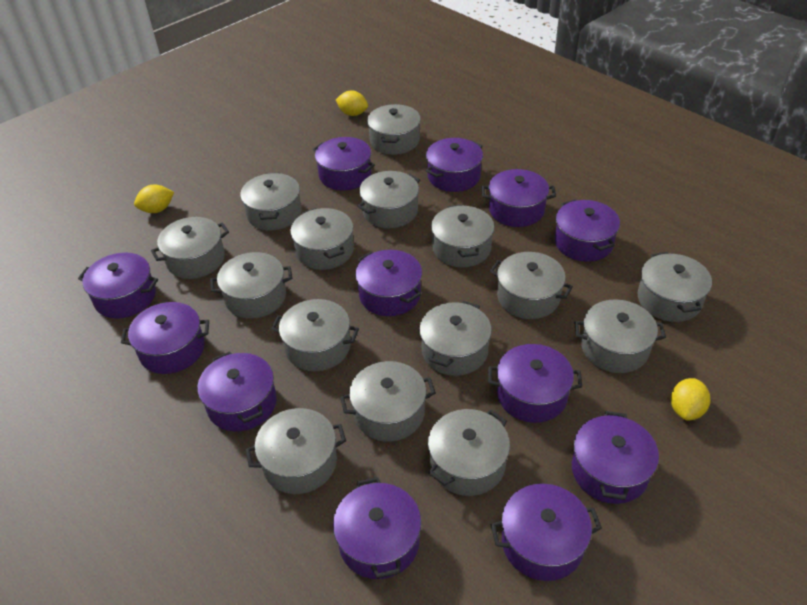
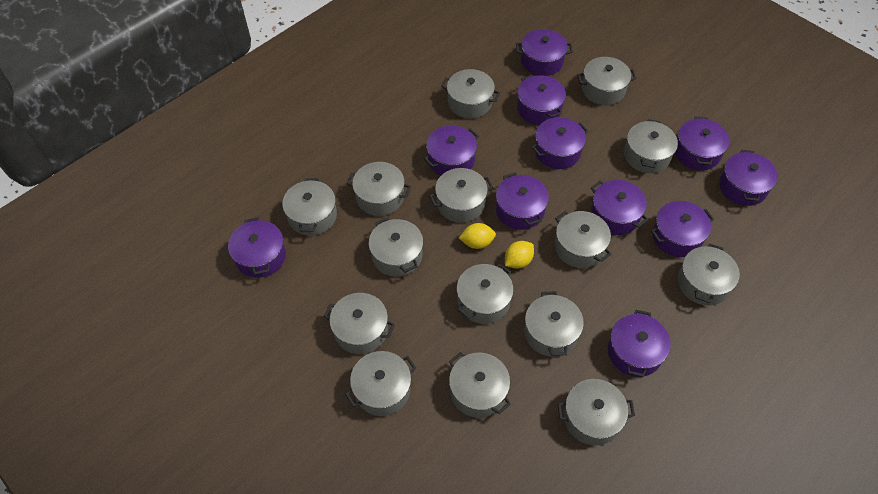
purple pot: [78,253,158,318] [121,302,209,374] [198,351,277,431] [313,137,375,191] [333,477,421,579] [355,250,422,316] [425,138,483,192] [482,169,556,227] [488,344,582,423] [491,484,602,581] [555,199,620,262] [572,411,659,504] = 12 -> [228,217,286,278] [424,126,479,176] [496,173,549,230] [516,29,573,76] [517,75,566,125] [532,117,588,169] [591,180,648,235] [608,310,671,377] [651,201,714,257] [675,117,729,170] [719,150,778,206] = 11
yellow lemon: [134,185,174,213] [336,91,368,116] [671,378,710,421] = 3 -> [459,223,496,249] [505,241,534,269] = 2

